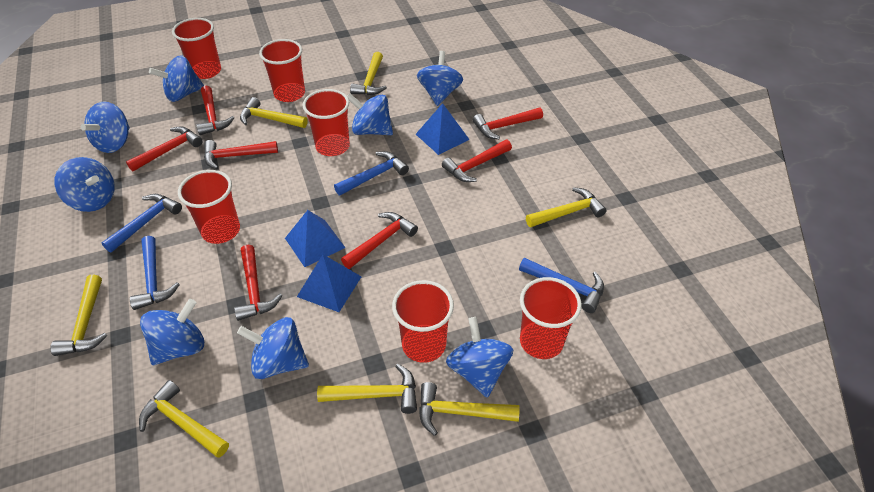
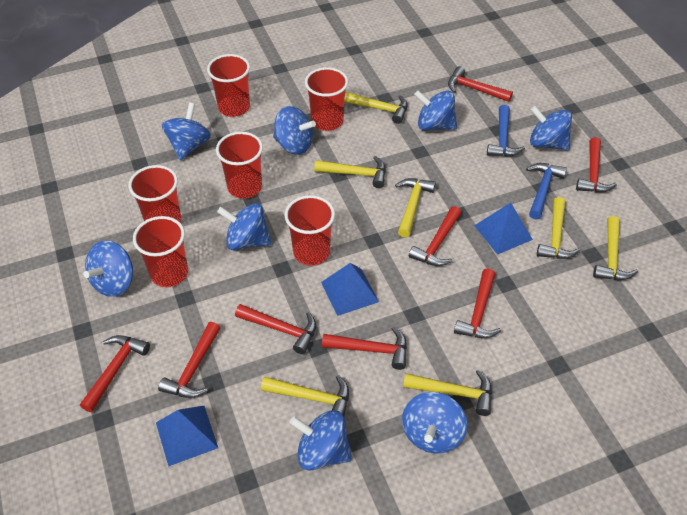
blue hammer: [102,194,182,253] [130,236,180,310] [334,151,409,195] [519,258,604,313] = 4 -> [487,105,525,157] [526,163,567,220] = 2
red hammer: [126,126,202,172] [196,86,234,135] [204,140,278,169] [234,245,283,321] [341,212,418,269] [442,140,512,182] [473,108,543,139] = 7 -> [80,335,150,412] [158,322,220,398] [235,304,316,354] [322,327,407,370] [409,206,461,266] [448,66,513,102] [454,269,501,338] [576,137,617,193] = 8

